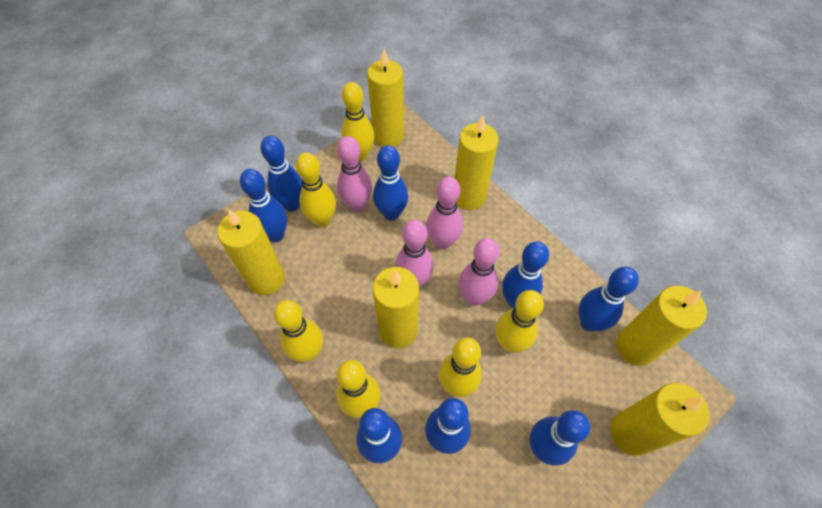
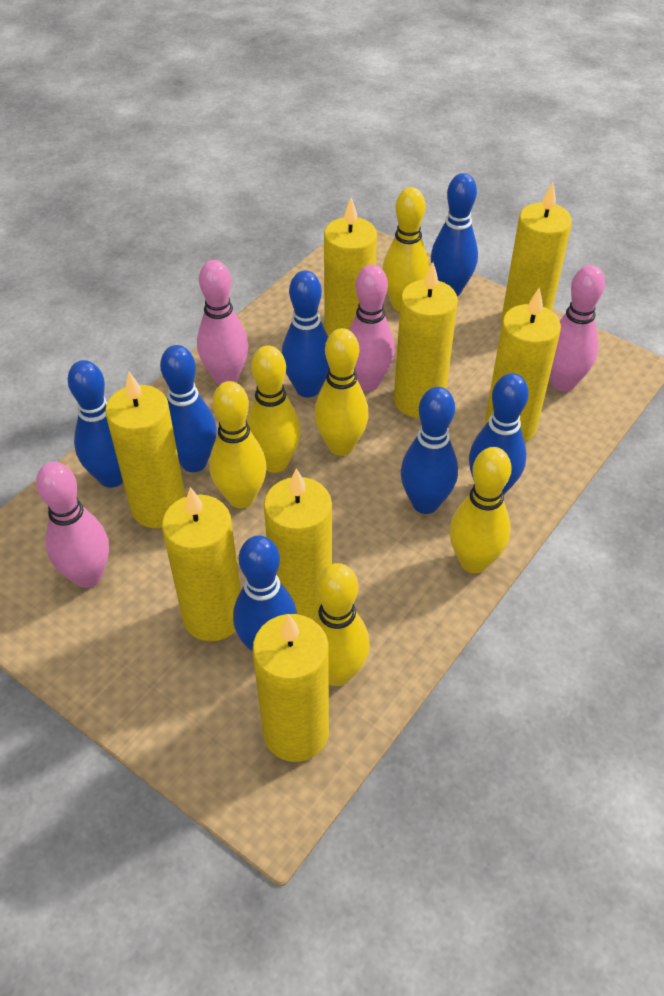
blue bowling pin: [240,169,287,242] [260,136,302,211] [356,408,402,463] [373,145,408,221] [425,398,471,454] [502,241,549,308] [530,410,590,466] [579,267,639,331] = 8 -> [68,360,123,488] [160,345,217,472] [233,535,297,652] [282,271,329,397] [401,387,458,514] [431,173,478,296] [469,373,529,495] = 7
yellow candle: [217,209,285,295] [367,49,404,147] [373,267,419,348] [455,116,499,210] [610,383,710,456] [616,286,707,366] = 6 -> [105,372,186,528] [162,487,241,641] [253,614,329,762] [264,468,332,619] [324,198,377,337] [394,262,458,418] [485,287,561,442] [502,183,572,321] = 8

